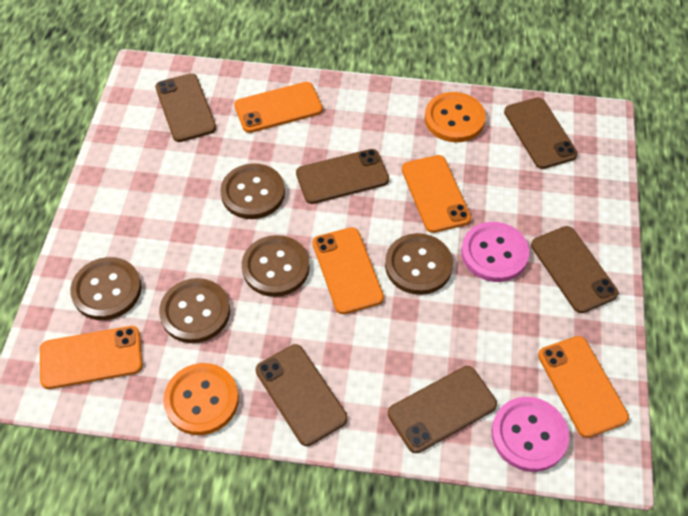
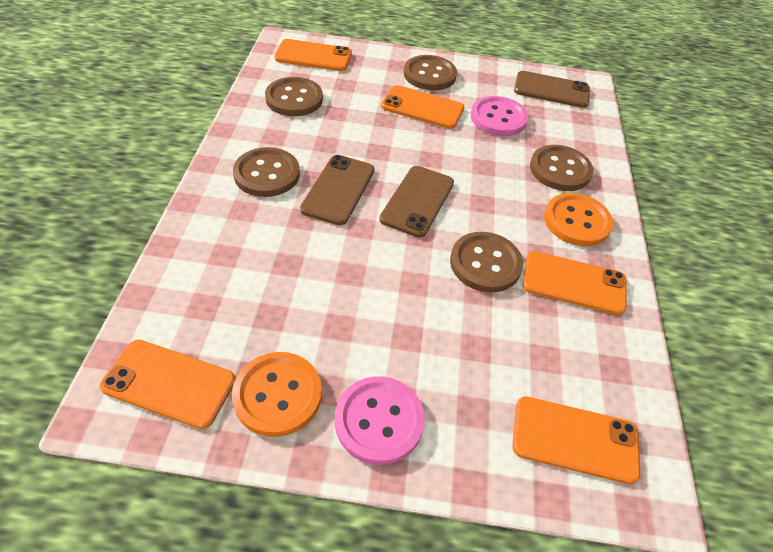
brown phone: [155,73,216,142] [256,344,348,446] [296,149,389,204] [388,366,497,453] [504,97,578,169] [531,226,618,313] = 6 -> [300,155,374,225] [379,166,454,237] [514,71,590,108] = 3

